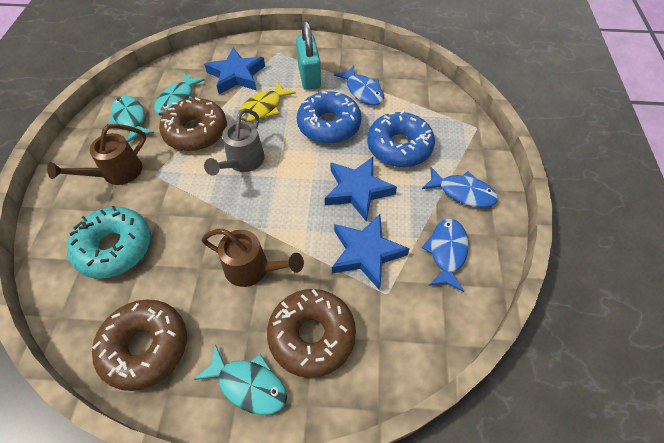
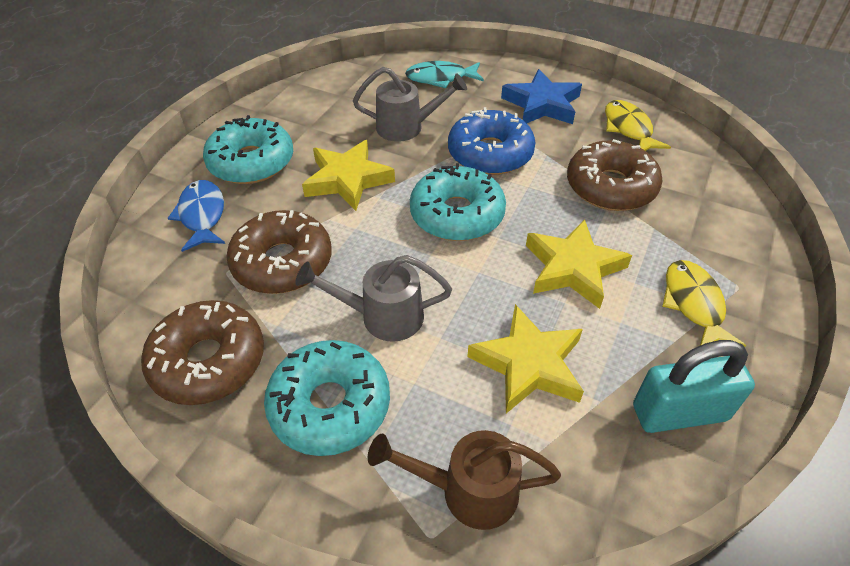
blue donut: [297,91,361,144] [367,110,435,167] = 2 -> [448,107,536,175] = 1
blue fish: [334,65,384,105] [422,167,498,207] [422,219,469,292] = 3 -> [168,180,225,252] = 1
blue star: [204,48,265,94] [325,157,397,222] [332,214,410,289] = 3 -> [501,69,582,124] = 1
brown watering can: [47,124,146,185] [201,229,304,287] = 2 -> [368,430,561,530] = 1
grey watering can: [204,108,265,176] = 1 -> [295,255,452,342] [353,67,467,142] = 2
turquoise donut: [67,205,151,279] = 1 -> [203,115,293,184] [264,340,390,456] [410,163,506,241] = 3
turquoise fish: [108,95,154,143] [154,73,205,116] [193,344,287,415] = 3 -> [405,61,484,88] = 1
yellow fish: [240,81,296,122] = 1 -> [605,100,671,151] [662,260,746,347] = 2
yellow star: none = 0 -> [302,140,395,211] [467,304,584,414] [526,219,632,309] = 3

